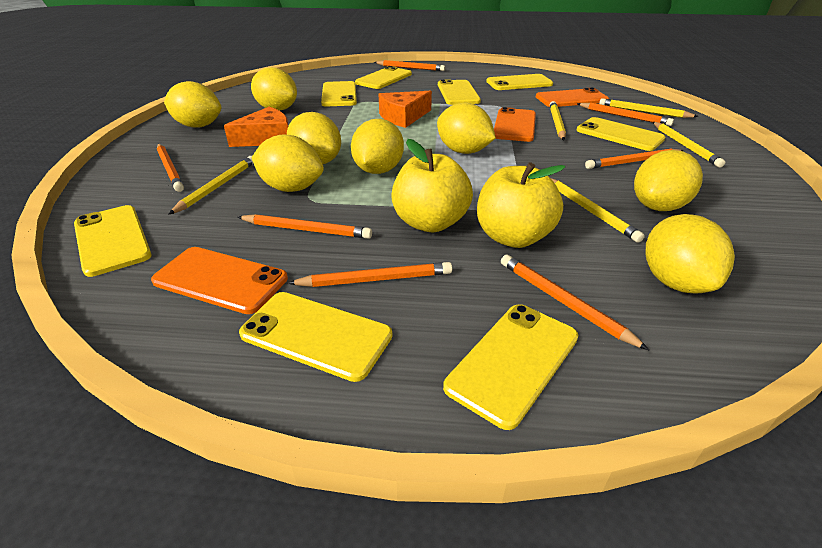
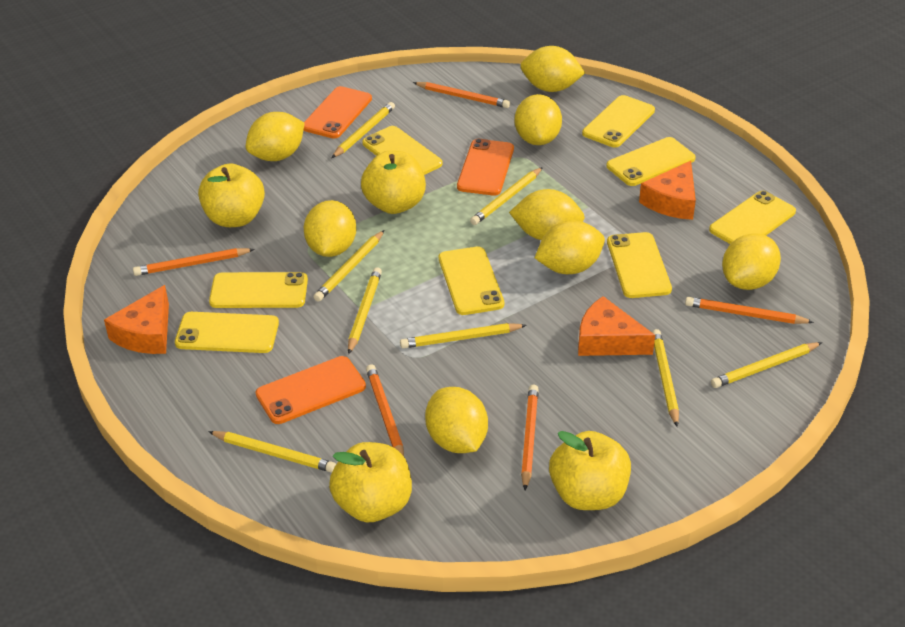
orange cheese: [224,107,288,147] [378,91,432,128] = 2 -> [104,285,169,354] [578,296,655,356] [639,161,696,220] = 3
orange pencil: [157,144,184,192] [238,214,372,239] [287,262,452,287] [374,60,445,71] [501,255,649,350] [577,103,674,126] [585,148,684,169] = 7 -> [133,248,255,276] [366,364,404,456] [413,82,510,108] [521,385,539,490] [685,297,814,324] = 5
yellow apple: [391,139,473,232] [477,162,565,248] = 2 -> [198,163,265,227] [329,442,412,522] [361,151,426,214] [549,431,631,510] = 4
yellow pencil: [168,156,254,215] [550,101,566,140] [551,178,645,243] [599,98,699,118] [653,122,725,168] = 5 -> [208,431,336,473] [314,230,384,302] [332,102,395,158] [348,267,382,354] [400,323,527,348] [470,167,543,225] [652,329,679,427] [711,342,822,388] = 8

